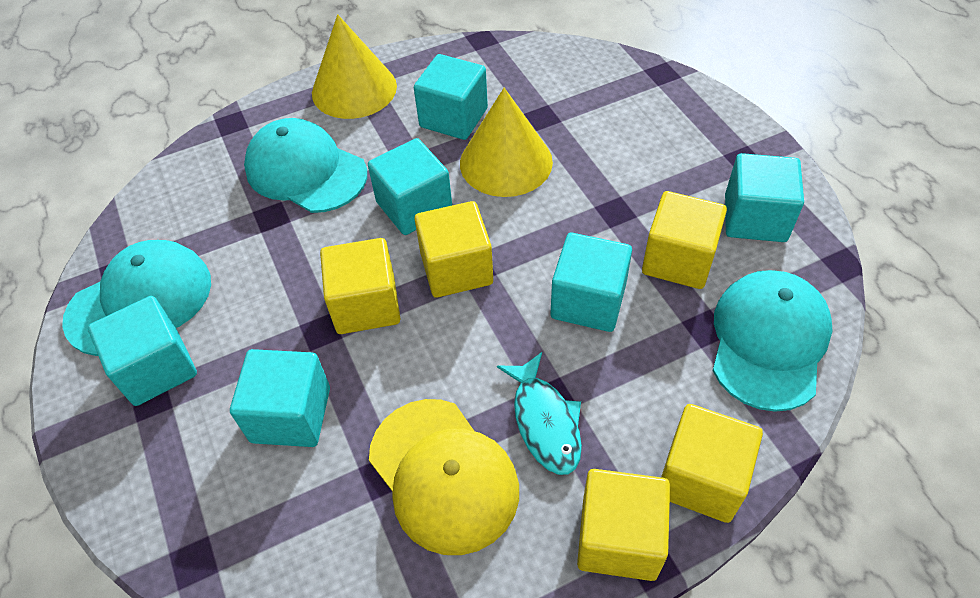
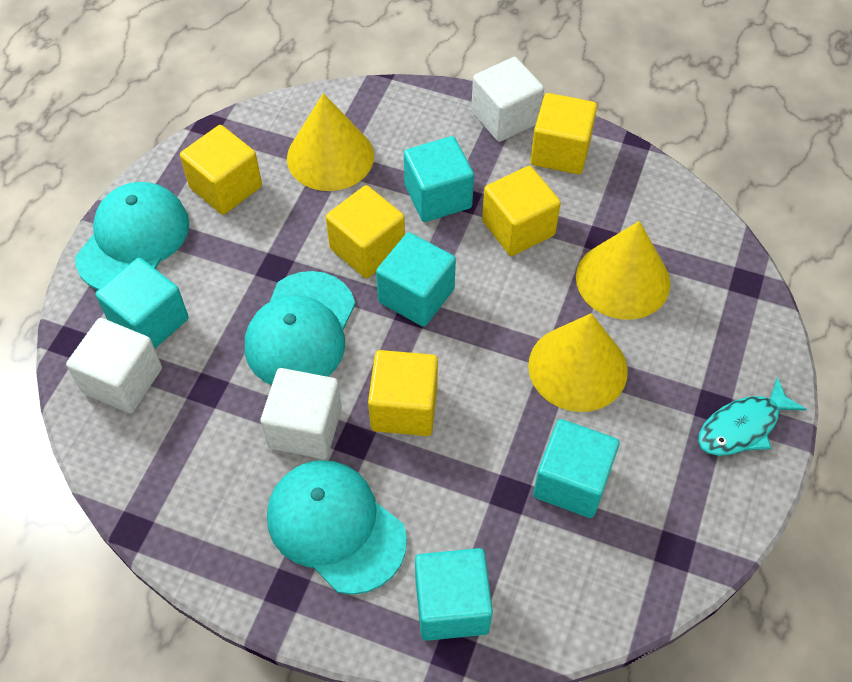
turquoise cube: [88,296,197,406] [230,349,330,447] [368,138,452,235] [414,54,488,140] [551,233,632,332] [725,153,804,242] = 6 -> [96,258,189,348] [376,232,456,327] [404,136,474,222] [415,548,493,641] [533,419,619,518] = 5
white cube: none = 0 -> [66,318,162,413] [261,368,342,459] [471,57,544,142] = 3
yellow cap: [369,399,519,555] = 1 -> none = 0
yellow cone: [312,14,397,119] [460,88,553,197] = 2 -> [287,93,374,191] [528,313,628,412] [576,221,670,320] = 3

